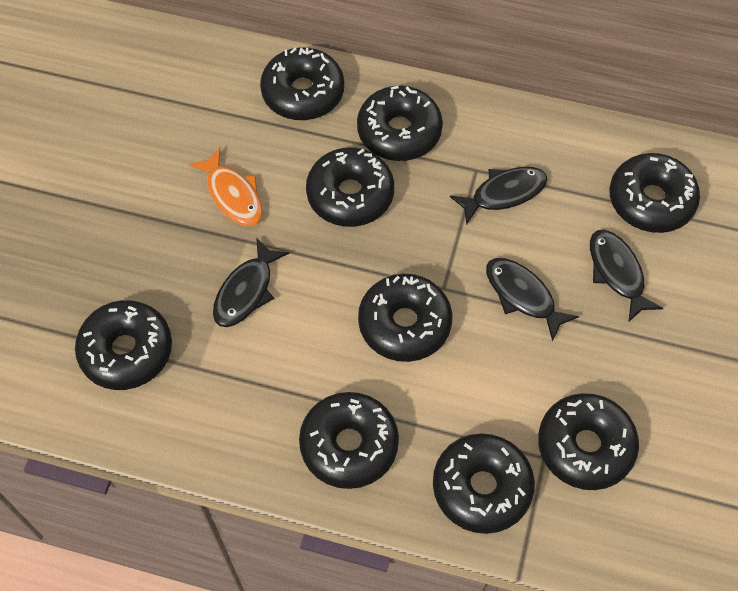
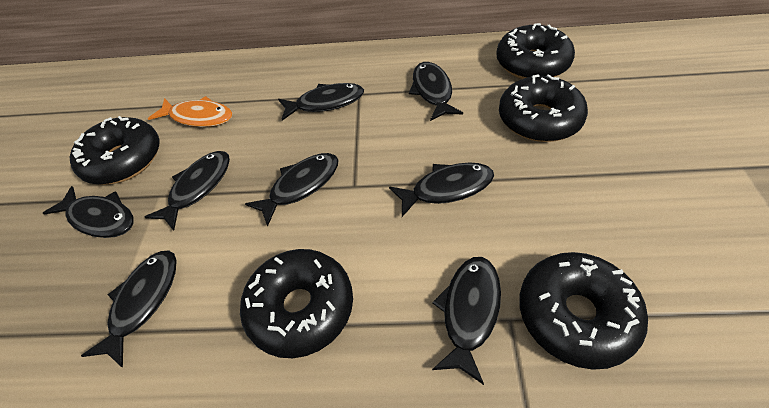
black donut: [75,300,172,390] [260,47,344,120] [299,392,399,489] [306,147,394,227] [357,86,443,161] [358,274,452,362] [433,433,535,534] [538,393,639,490] [609,153,700,233] = 9 -> [70,116,160,185] [240,249,353,358] [496,23,575,79] [499,74,588,142] [519,252,648,370] = 5
black fish: [213,237,289,327] [450,167,548,225] [486,258,579,342] [590,230,663,322] = 4 -> [43,186,134,238] [81,250,177,368] [145,151,230,231] [245,153,338,227] [278,83,364,121] [389,163,494,217] [409,62,463,121] [432,257,501,385] = 8

